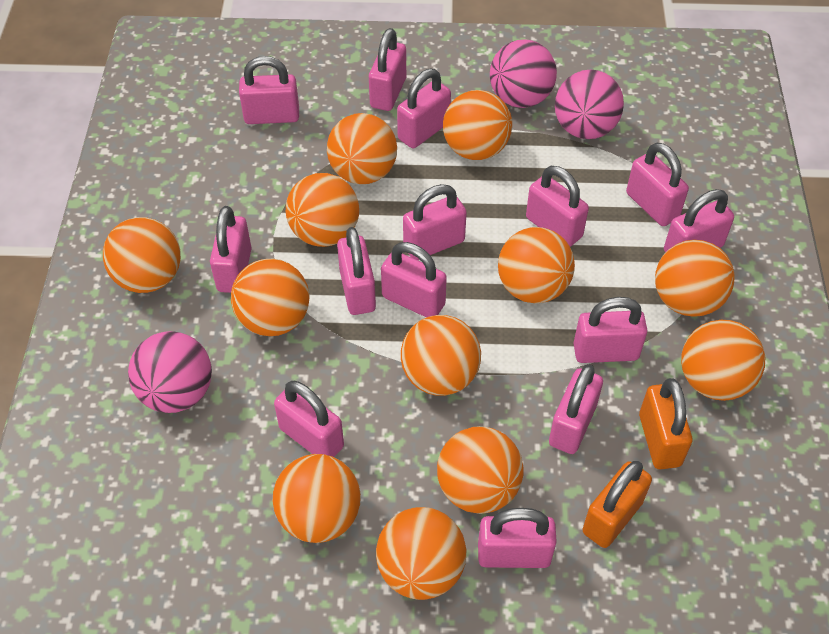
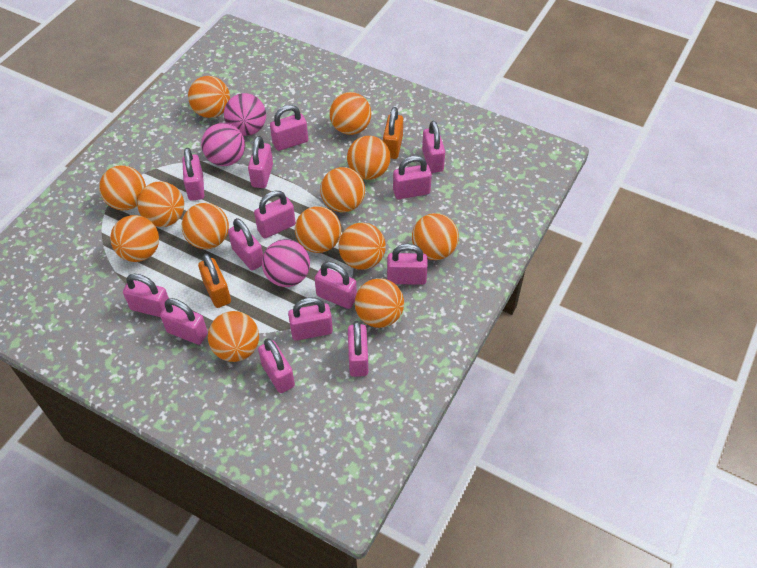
orange ball: [103,217,181,293] [231,258,309,336] [273,454,361,543] [286,173,359,247] [327,113,397,184] [376,507,466,600] [401,315,481,396] [437,426,524,514] [443,90,512,160] [498,227,575,304] [655,240,735,317] [681,320,765,401] = 12 -> [99,165,146,210] [110,215,159,262] [137,181,184,227] [182,203,229,249] [188,76,230,118] [208,311,259,362] [295,206,341,253] [320,167,365,212] [329,92,371,135] [339,223,386,270] [347,136,391,180] [355,278,404,328] [412,213,459,260] = 13

